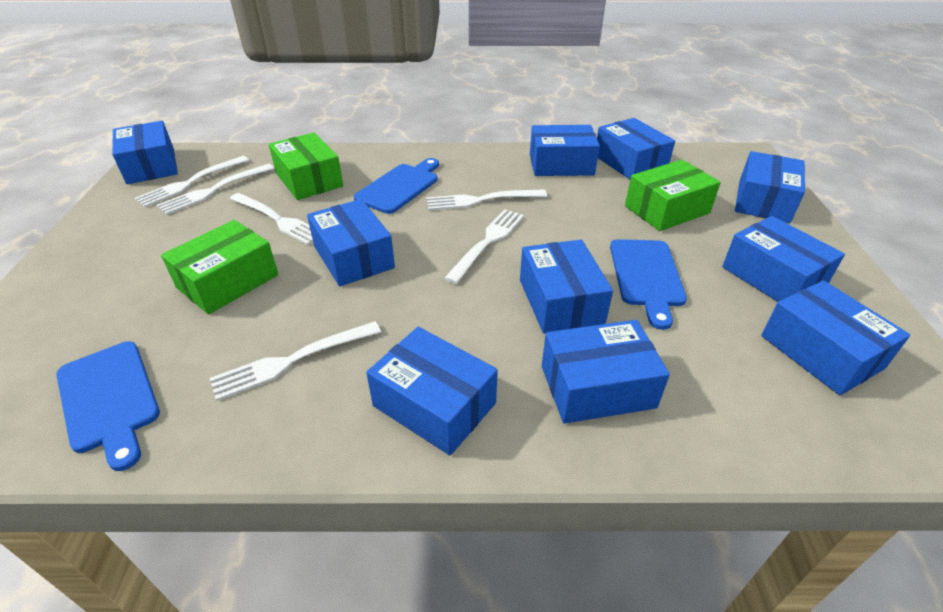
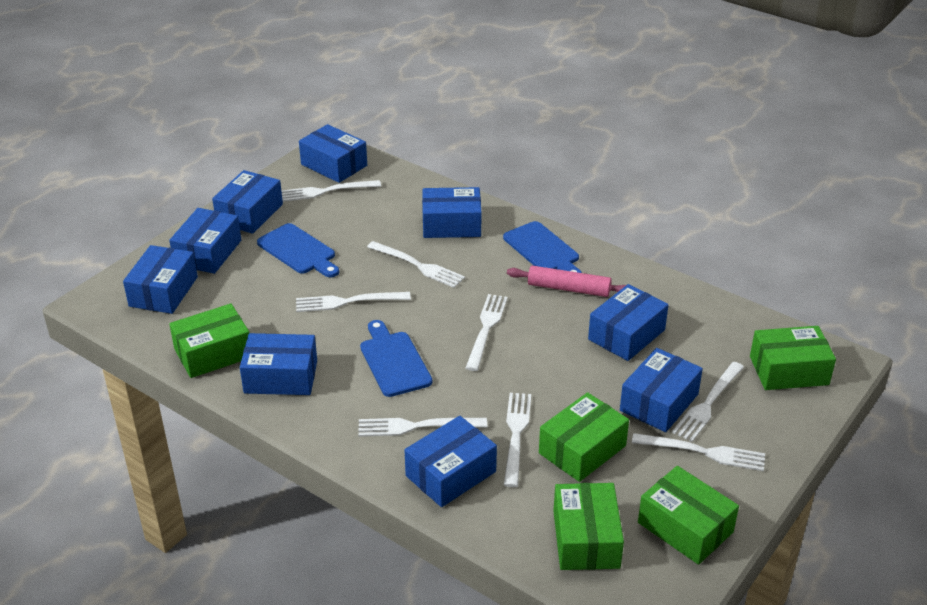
blue box: [112,121,178,184] [307,199,395,286] [366,327,498,455] [520,240,613,334] [530,125,600,176] [542,320,670,423] [597,118,675,179] [722,216,845,302] [735,151,805,223] [761,281,910,395] = 10 -> [123,245,198,314] [169,208,241,274] [212,170,283,234] [240,333,317,395] [299,124,367,183] [404,416,497,507] [422,187,481,238] [588,284,668,361] [620,348,703,432] = 9
green box: [161,220,278,314] [269,132,343,200] [625,160,721,231] = 3 -> [169,304,249,378] [539,392,629,482] [553,483,624,570] [638,466,739,565] [750,326,836,390] = 5
pink rolling pin: none = 0 -> [507,265,626,297] = 1
white fork: [134,156,249,207] [157,164,274,215] [210,321,381,401] [230,193,313,245] [426,189,547,210] [444,209,524,284] = 6 -> [281,180,381,202] [296,292,411,312] [358,418,487,437] [367,241,465,288] [466,294,508,371] [504,393,531,487] [632,433,765,471] [672,362,744,442] = 8

